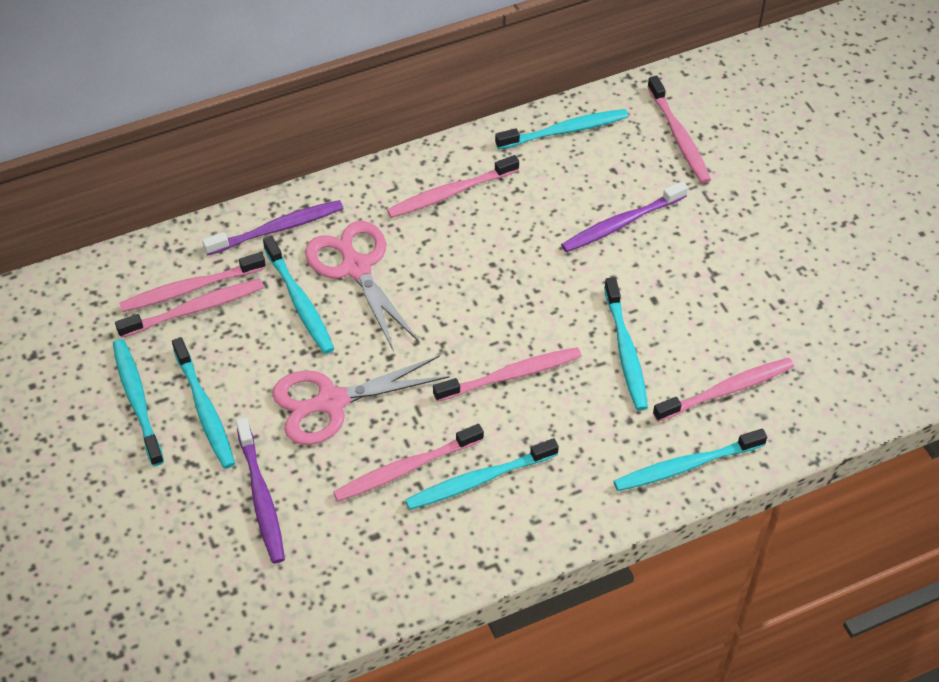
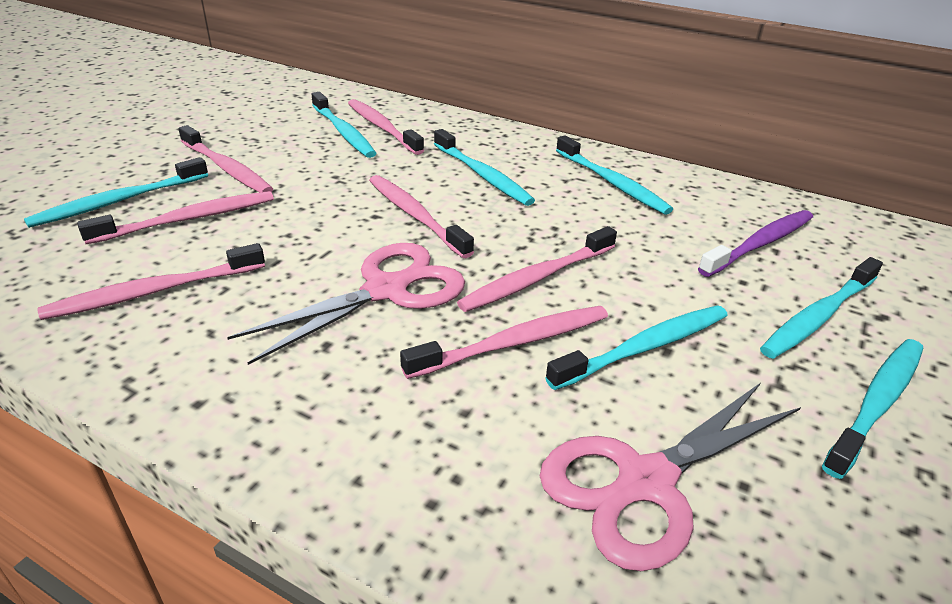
purple toothbrush: [202,200,343,255] [236,417,285,563] [561,181,688,252] = 3 -> [698,210,813,277] = 1

